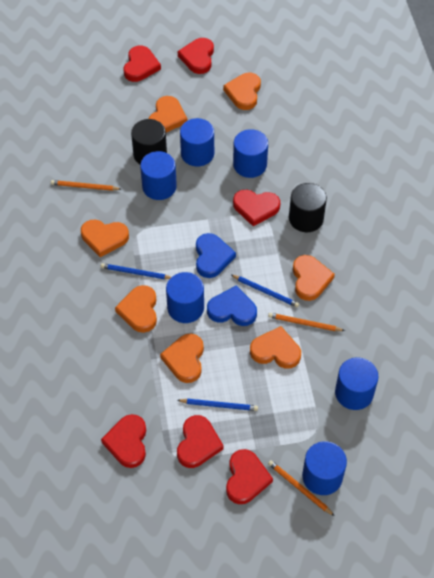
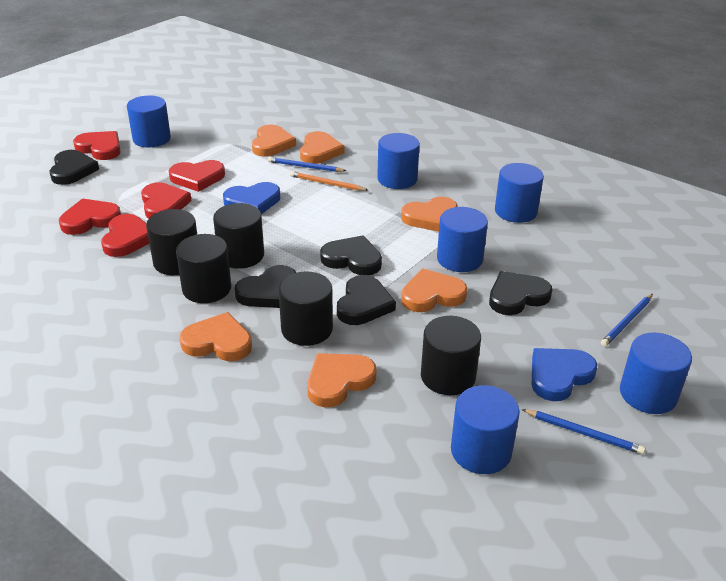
black cylinder: [131,119,167,164] [289,183,327,232] = 2 -> [146,209,197,275] [176,234,231,303] [213,203,264,269] [278,271,333,346] [421,316,481,395] = 5
black heart: none = 0 -> [50,150,99,185] [235,265,296,308] [320,235,382,275] [337,275,396,325] [489,271,552,315] = 5
orange heart: [81,219,129,257] [115,285,157,333] [149,96,187,132] [160,334,204,383] [223,73,261,110] [250,326,301,369] [293,255,335,301] = 7 -> [179,312,252,361] [252,125,296,157] [300,131,344,164] [307,353,376,407] [401,197,458,232] [401,269,467,312] = 6
orange pencil: [51,180,121,191] [268,313,345,331] [268,460,335,516] = 3 -> [290,171,368,191] = 1
red heart: [101,414,146,468] [124,46,161,82] [177,415,224,468] [178,38,214,74] [226,449,273,504] [233,190,280,226] = 6 -> [59,198,121,235] [73,131,121,160] [101,214,149,257] [141,182,192,219] [169,160,225,192] = 5

